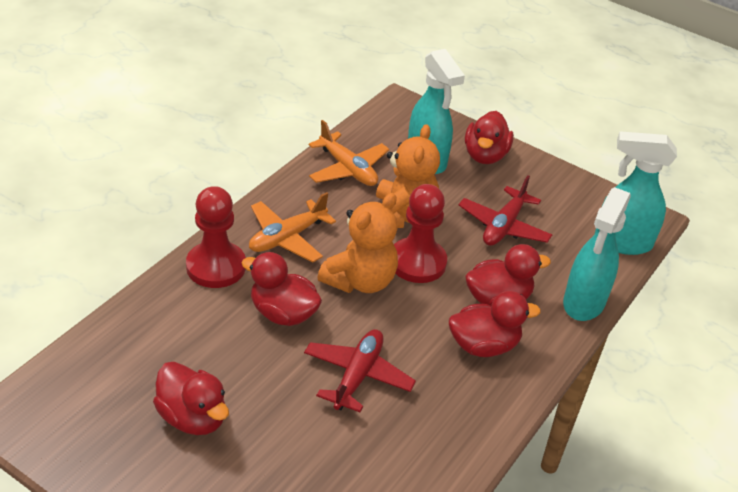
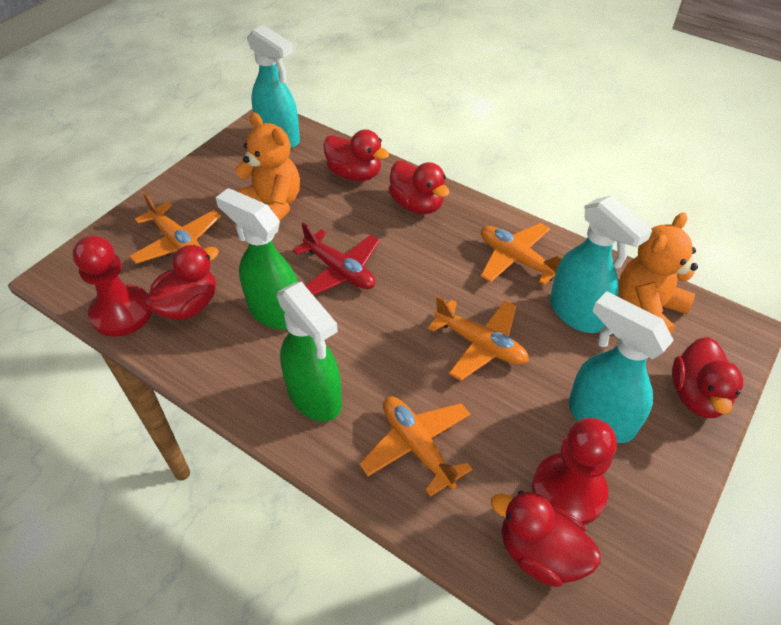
green spray bottle: none = 0 -> [215,188,298,330] [277,282,342,422] = 2
orange plane: [249,192,336,262] [309,120,389,186] = 2 -> [129,193,221,264] [359,396,472,497] [428,296,529,381] [481,223,562,285] = 4
red plane: [304,329,416,412] [459,175,552,246] = 2 -> [293,222,380,295] = 1

